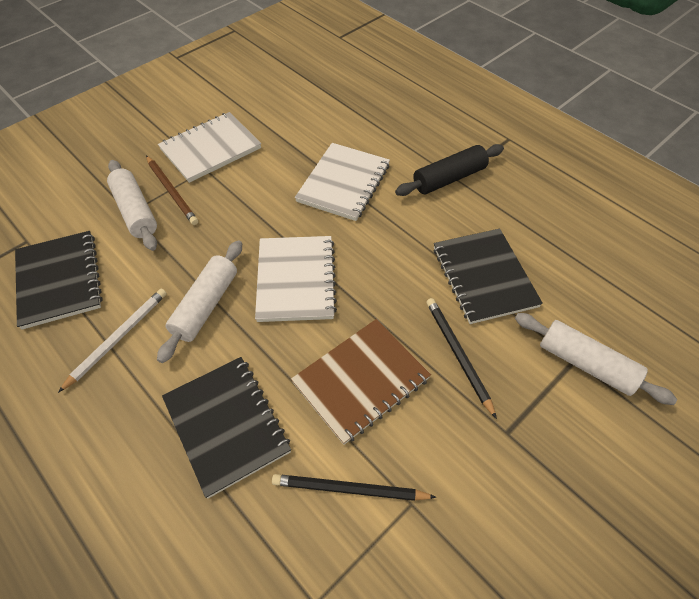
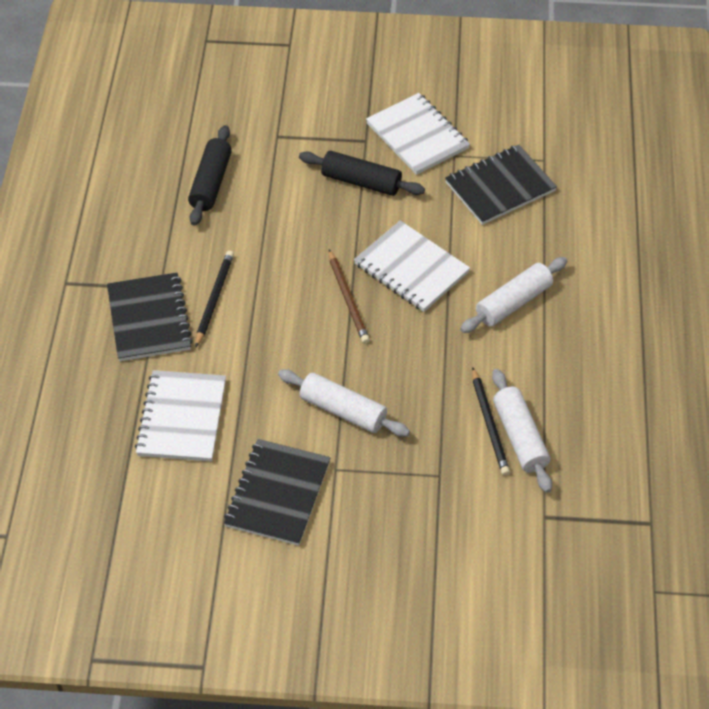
black rolling pin: [395,144,504,196] = 1 -> [188,125,232,226] [299,151,425,196] = 2
brown notebook: [291,319,431,445] = 1 -> none = 0
white pencil: [58,288,167,393] = 1 -> none = 0

